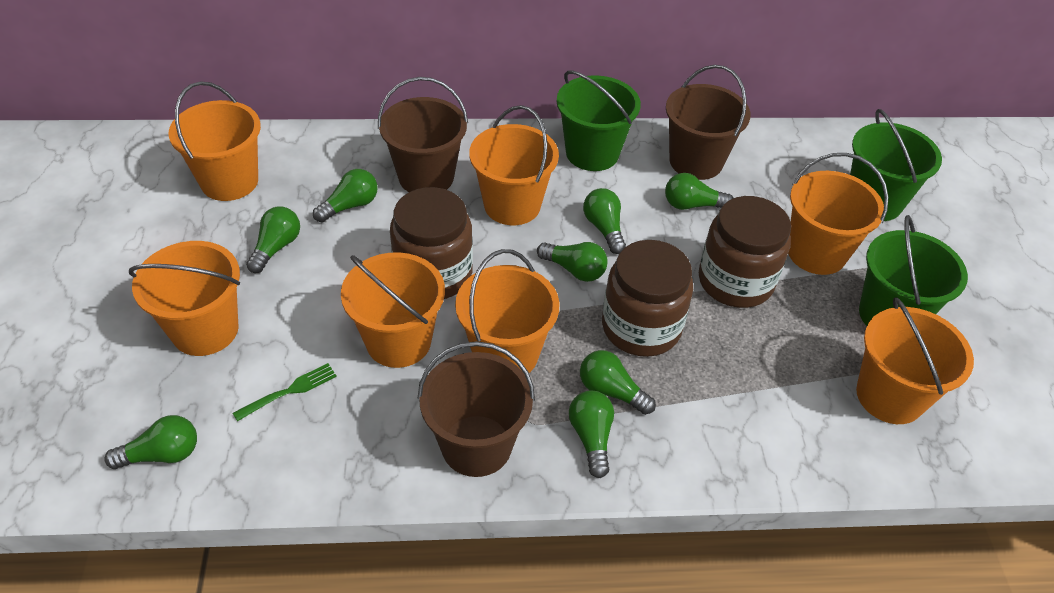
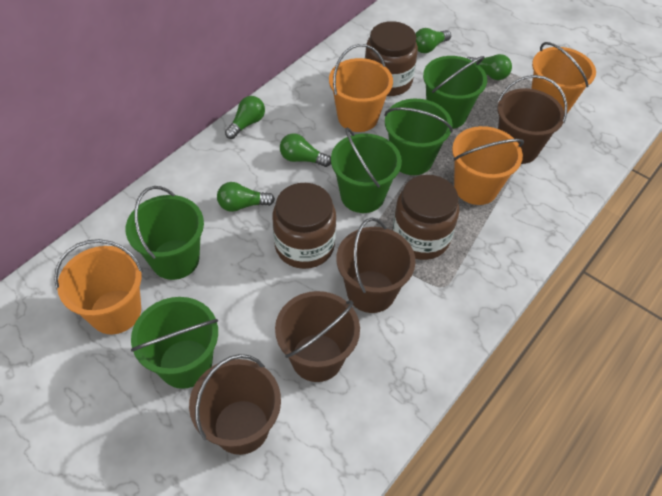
brown bucket: [378,77,468,192] [417,341,535,477] [666,65,751,180] = 3 -> [189,354,281,455] [275,291,360,382] [336,218,416,313] [498,75,567,164] = 4
green bucket: [557,70,641,171] [850,109,942,221] [859,215,968,326] = 3 -> [126,186,204,280] [131,297,218,389] [331,128,402,213] [384,99,453,175] [423,56,487,129] = 5
green fork: [233,363,337,421] = 1 -> none = 0
green light bulb: [104,415,197,469] [246,207,300,273] [313,169,378,222] [537,242,608,282] [569,391,614,478] [580,350,656,415] [583,188,626,254] [665,173,733,210] = 8 -> [217,182,275,212] [225,96,265,139] [280,133,331,167] [415,28,451,53] [467,54,512,80] = 5
orange bucket: [129,241,240,356] [168,81,261,201] [341,252,445,368] [455,249,559,373] [469,105,559,225] [788,153,888,275] [856,297,974,424] = 7 -> [54,239,143,334] [329,44,393,132] [452,126,524,205] [531,42,596,113] = 4

